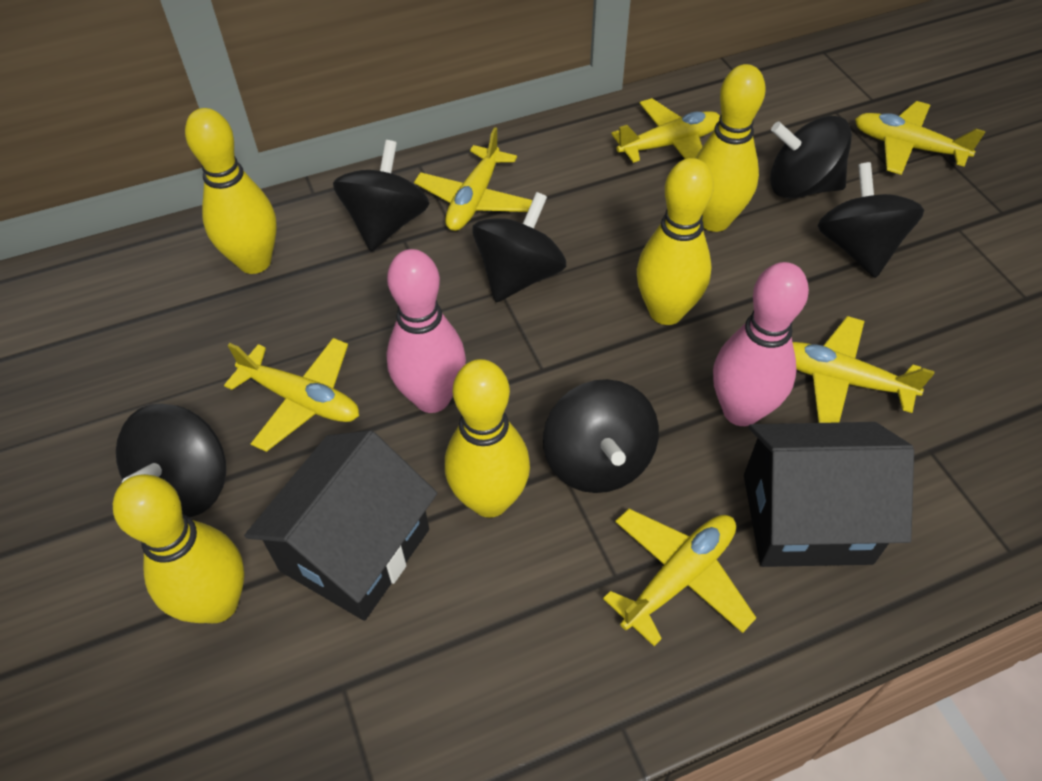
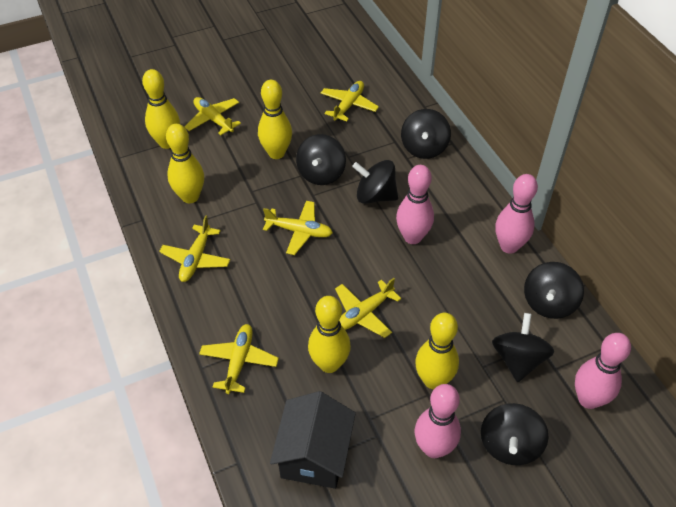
black house: [244,430,437,621] [744,422,914,567] = 2 -> [270,391,356,489] = 1
pink bowling pin: [386,249,466,413] [713,262,809,426] = 2 -> [396,165,434,244] [415,384,461,458] [495,174,538,254] [575,333,631,409] = 4

